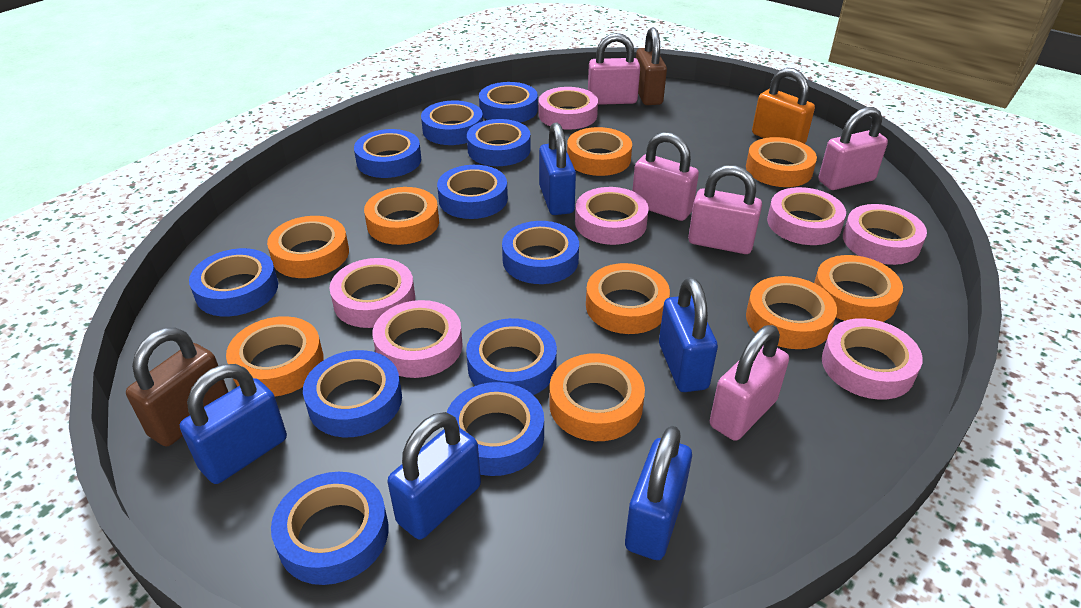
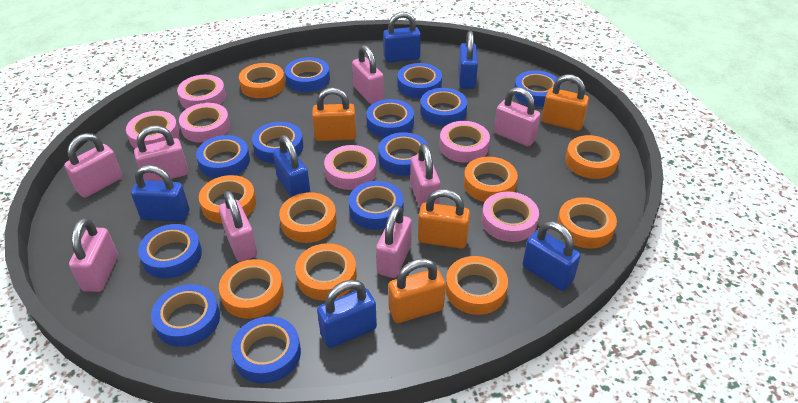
blue padlock: [180,364,287,484] [387,412,481,539] [539,123,576,215] [625,426,692,560] [659,277,718,392] = 5 -> [131,165,189,222] [273,135,310,197] [317,280,377,348] [383,12,421,62] [458,31,478,89] [523,221,581,291] = 6
blue tape: [189,248,278,317] [271,472,389,585] [303,350,402,437] [354,129,421,178] [421,100,483,145] [437,165,508,219] [447,382,544,476] [466,318,557,395] [467,119,531,166] [479,82,538,123] [502,221,579,284] = 11 -> [138,224,202,278] [151,284,220,347] [196,135,250,178] [231,316,301,384] [252,122,303,164] [285,57,330,92] [349,181,404,230] [366,99,414,138] [378,132,429,176] [398,63,442,99] [420,88,467,126] [514,70,561,107] = 12
brown padlock: [126,327,228,446] [636,27,667,105] = 2 -> none = 0
orange padlock: [752,68,815,144] = 1 -> [312,88,356,141] [388,258,446,323] [418,189,470,249] [542,74,589,131] = 4
pink padlock: [588,33,640,105] [632,132,699,221] [688,165,762,254] [709,325,789,441] [818,107,888,190] = 5 -> [64,133,123,198] [69,218,118,292] [134,125,189,181] [219,191,257,262] [352,45,384,104] [376,205,412,278] [410,144,440,208] [494,87,541,146] = 8
pink tape: [330,258,415,328] [372,300,463,378] [539,87,598,130] [575,187,649,245] [767,187,846,245] [822,318,923,400] [843,204,927,265] = 7 -> [126,111,179,148] [177,75,226,109] [179,103,230,143] [324,145,376,190] [440,121,490,163] [482,192,539,242] = 6

